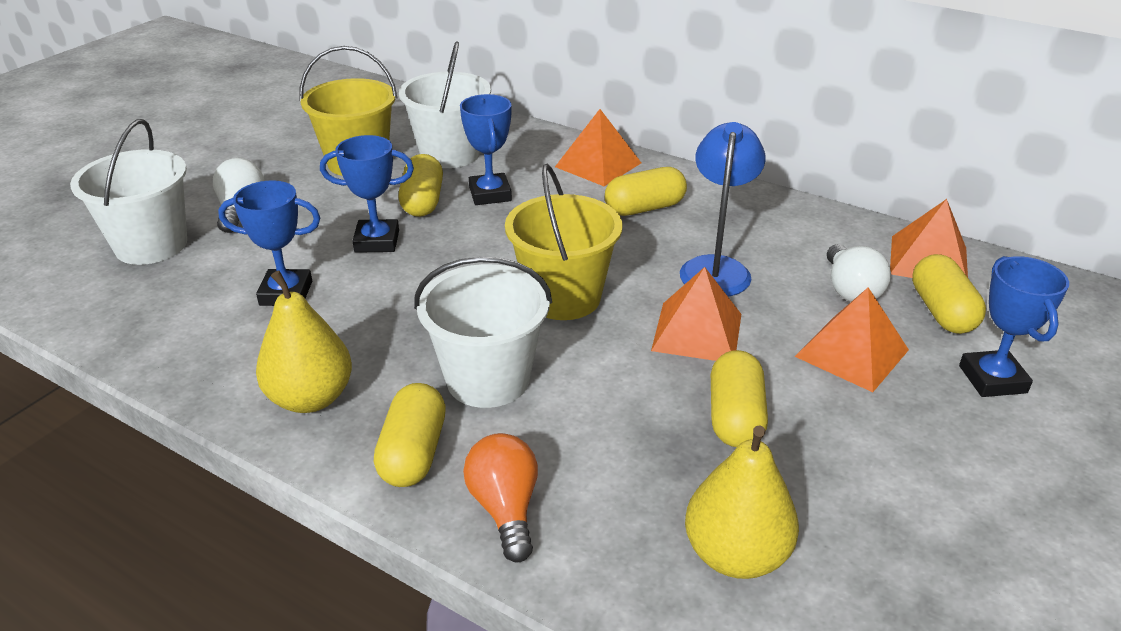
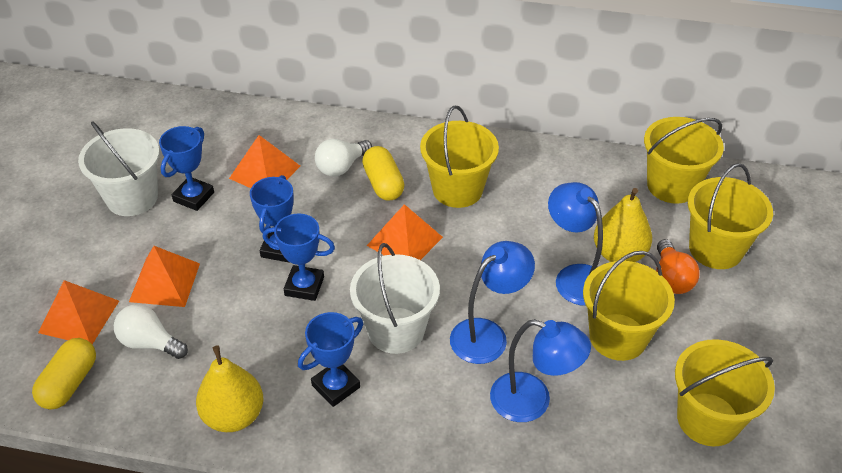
blue lamp: [680,122,766,297] = 1 -> [450,241,535,364] [490,319,591,422] [548,182,603,306] = 3
white bucket: [70,119,187,265] [399,41,491,168] [414,257,552,408] = 3 -> [78,121,160,216] [350,243,440,354] = 2
yellow bucket: [299,46,397,176] [505,164,623,320] = 2 -> [420,106,499,208] [583,251,675,361] [644,117,724,204] [675,339,775,446] [688,163,773,269] = 5
yellow capsule: [374,383,446,487] [399,154,443,217] [605,167,687,216] [711,350,768,447] [912,254,986,334] = 5 -> [32,338,96,410] [362,146,404,201] = 2

